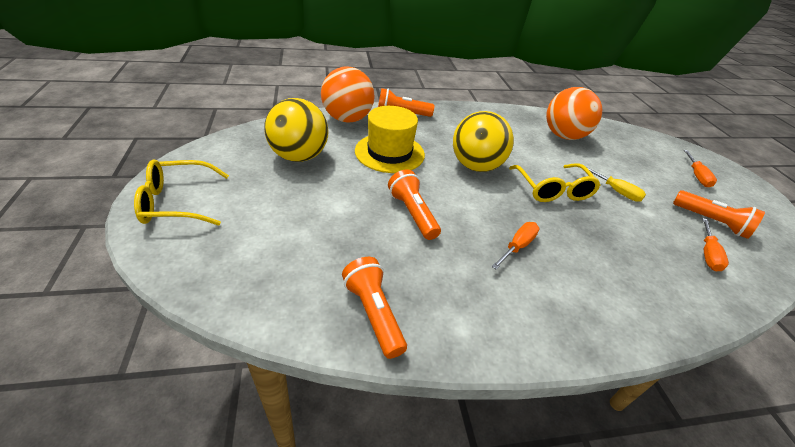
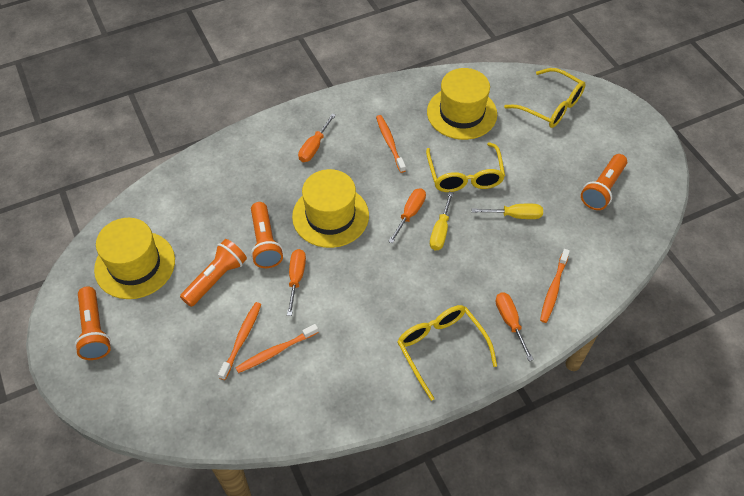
orange ball: [321,66,375,123] [546,87,602,140] = 2 -> none = 0
orange screwdriver: [491,222,539,269] [684,150,717,187] [702,218,729,271] = 3 -> [287,249,306,316] [298,114,336,162] [388,188,426,243] [496,292,534,361] = 4
orange toothbrush: none = 0 -> [218,302,261,380] [235,324,319,373] [376,115,406,173] [540,249,570,323] = 4
yellow ball: [264,98,329,162] [453,111,514,172] = 2 -> none = 0
yellow glasses: [134,159,229,226] [509,163,601,202] = 2 -> [397,305,497,401] [426,142,505,192] [504,68,586,128] = 3
yellow hat: [355,106,425,173] = 1 -> [94,218,175,299] [292,169,369,248] [427,68,497,140] = 3
yellow screwdriver: [585,166,646,202] = 1 -> [430,192,454,251] [472,204,543,219] = 2

